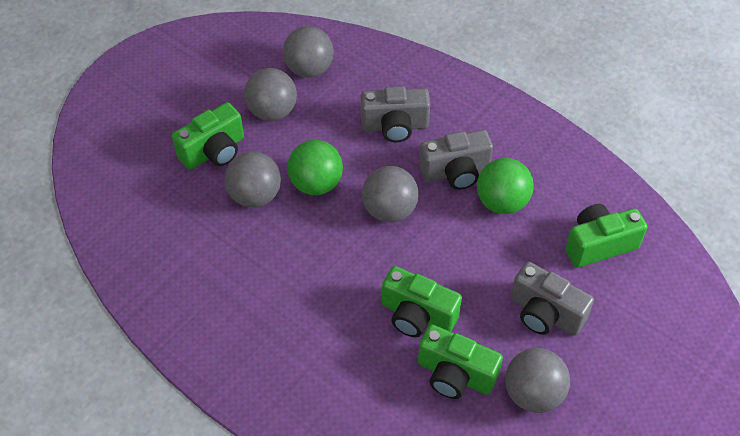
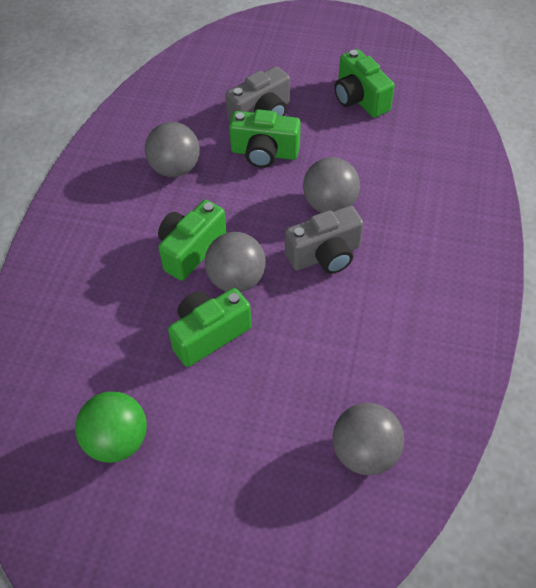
green ball: [287,140,343,195] [477,158,534,214] = 2 -> [75,391,147,463] = 1
grey ball: [225,151,281,208] [244,68,297,121] [283,26,334,78] [362,166,419,222] [505,348,570,413] = 5 -> [145,122,200,177] [205,232,266,292] [303,157,360,213] [332,403,404,475] = 4
grey camera: [361,86,430,142] [419,130,493,190] [511,262,594,335] = 3 -> [225,66,290,121] [285,206,364,274] = 2

